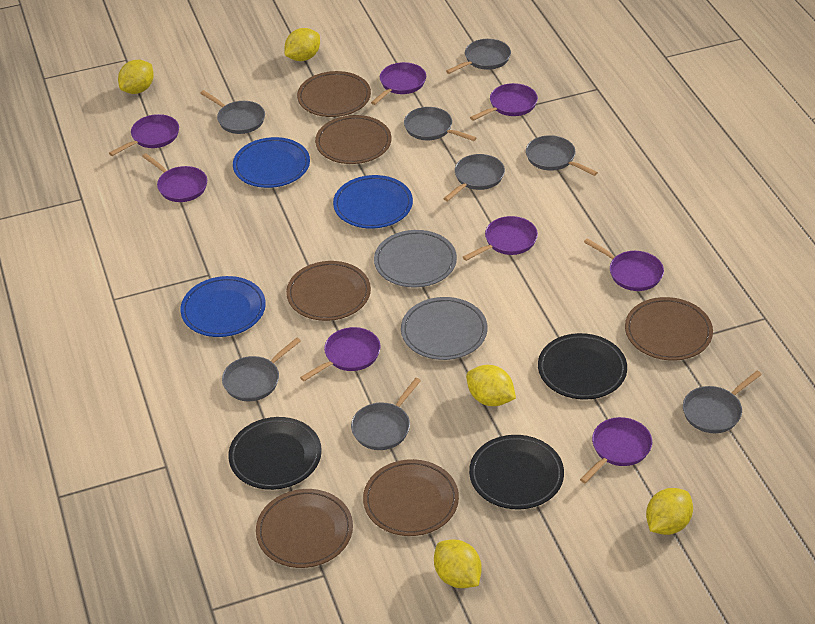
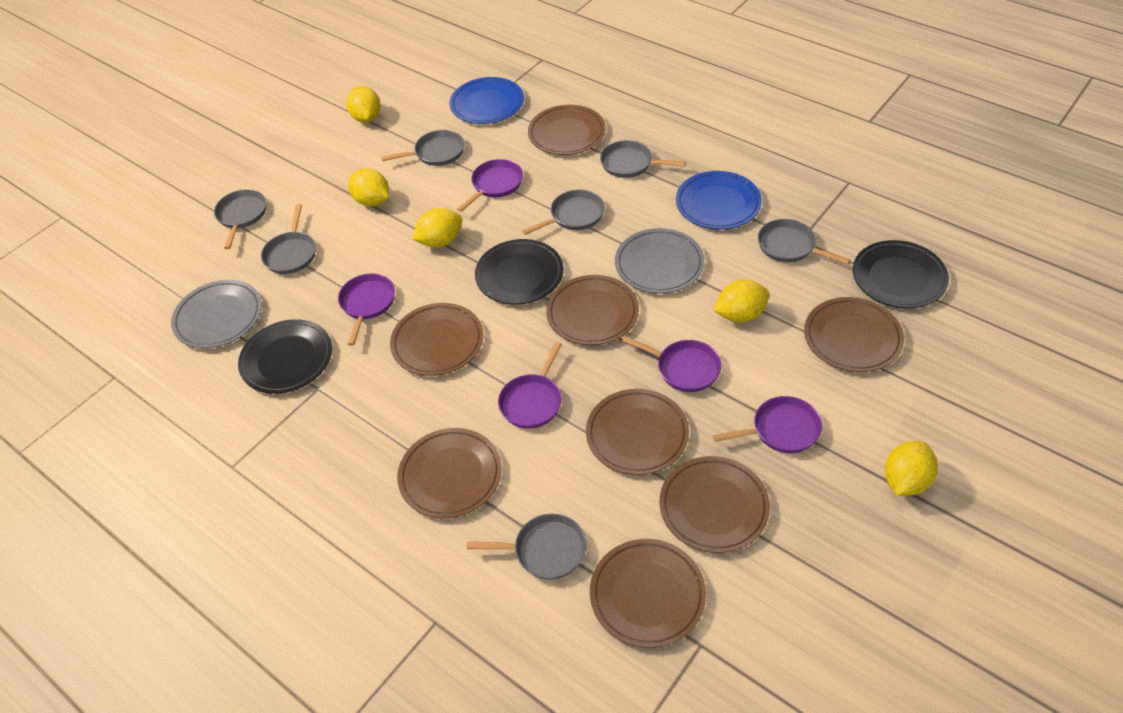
blue plate: [181,276,266,337] [233,137,310,188] [333,175,413,228] = 3 -> [450,77,524,124] [676,171,762,229] = 2
brown plate: [256,489,353,568] [286,261,371,321] [297,71,371,117] [315,115,391,164] [363,459,459,536] [625,297,713,361] = 6 -> [390,303,484,376] [397,428,502,518] [528,105,606,155] [546,275,639,345] [586,389,689,475] [590,539,706,648] [660,456,770,553] [804,297,904,372] = 8
grey pan: [200,90,265,134] [222,338,301,401] [351,378,421,450] [404,107,477,141] [443,154,505,201] [446,39,511,74] [526,135,598,176] [683,370,762,433] = 8 -> [214,189,266,249] [261,204,316,274] [381,130,464,166] [467,514,586,580] [522,190,605,235] [600,140,686,178] [758,219,850,265] = 7
purple pan: [109,114,179,156] [142,153,207,202] [300,327,381,381] [371,62,426,105] [463,216,538,261] [470,83,538,121] [580,417,652,483] [584,238,664,291] = 8 -> [338,273,395,346] [457,159,523,212] [498,342,562,429] [622,336,722,392] [713,396,822,453] = 5

